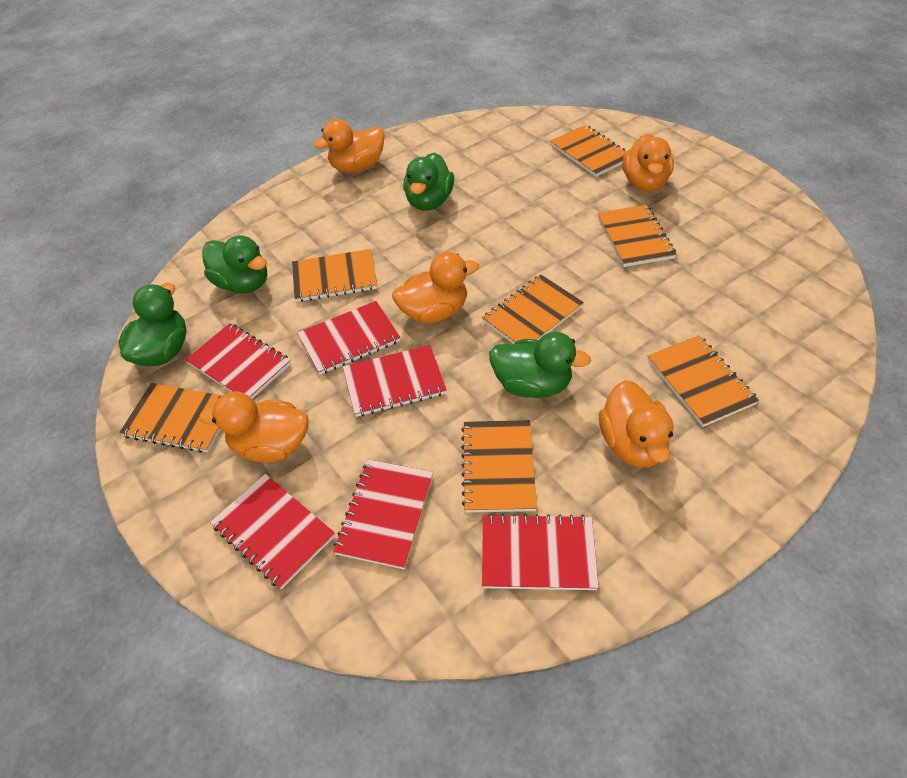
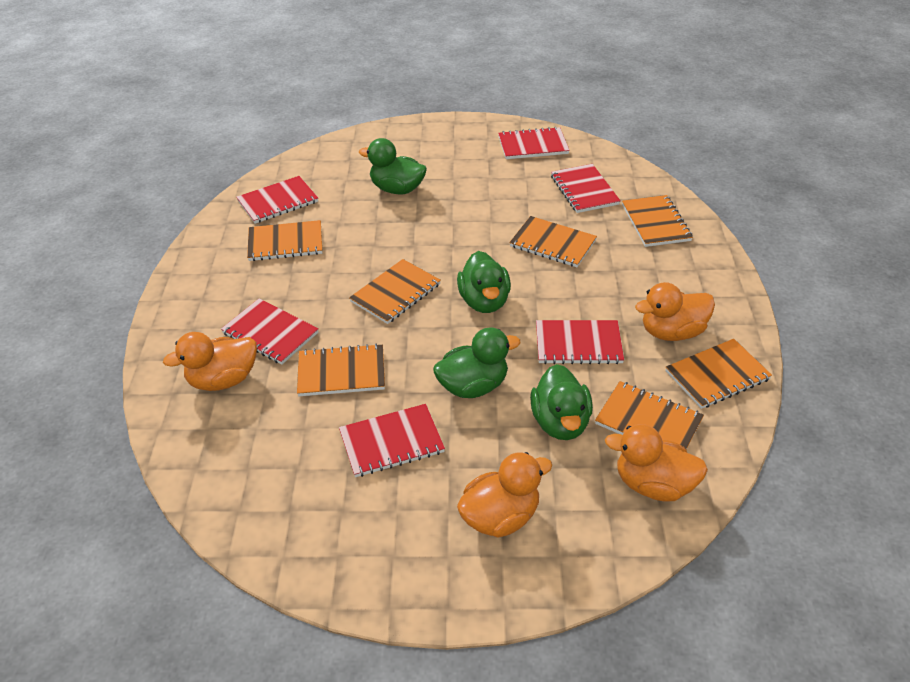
orange duck: [199,391,309,463] [314,119,385,172] [392,252,479,323] [599,380,674,468] [623,134,674,192] = 5 -> [163,332,257,391] [457,452,552,538] [605,424,708,501] [635,282,715,341] = 4

